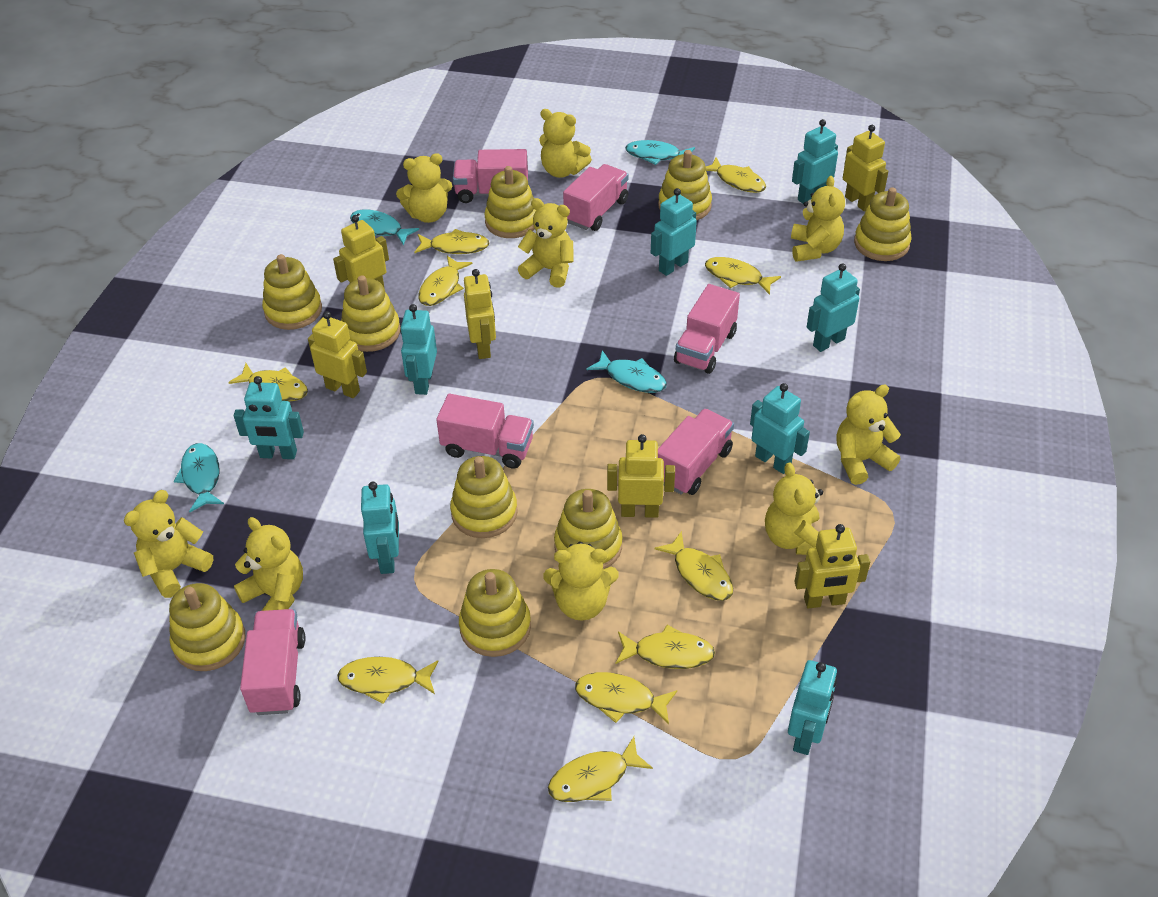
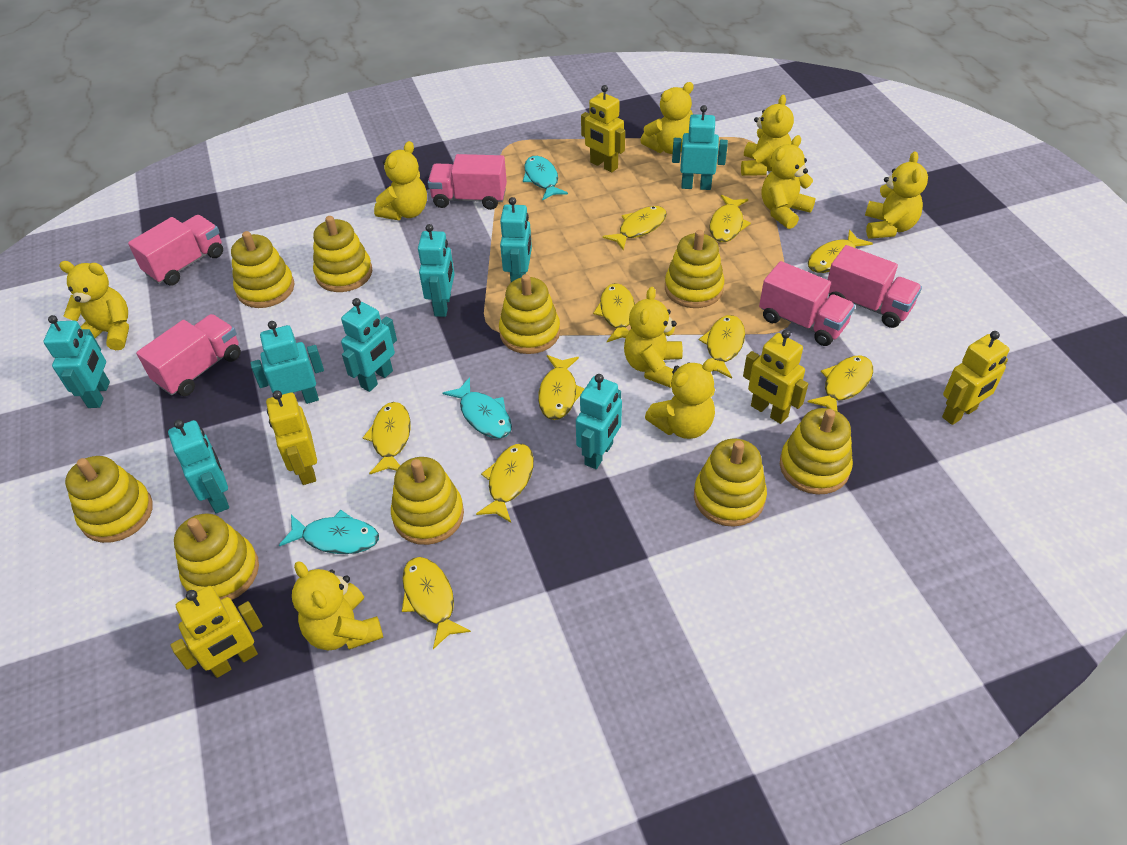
pink truck: [240,609,306,715] [436,394,534,469] [453,149,528,203] [563,164,629,231] [658,409,734,495] [674,284,740,374] = 6 -> [128,215,223,285] [136,314,241,396] [428,154,507,210] [759,261,855,346] [828,245,922,328] = 5
turquoise fish: [174,443,224,512] [350,209,419,245] [586,350,667,393] [625,140,695,165] = 4 -> [279,510,379,554] [442,377,512,439] [523,156,568,201] = 3
yellow robot: [308,311,367,398] [333,215,389,289] [464,269,496,359] [607,434,675,518] [794,524,870,608] [843,125,888,211] = 6 -> [170,586,262,678] [266,390,317,485] [581,85,625,173] [743,330,808,424] [942,331,1009,425] = 5

